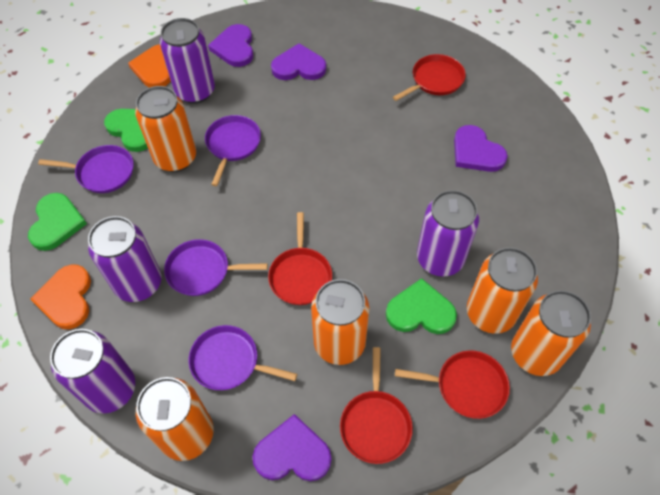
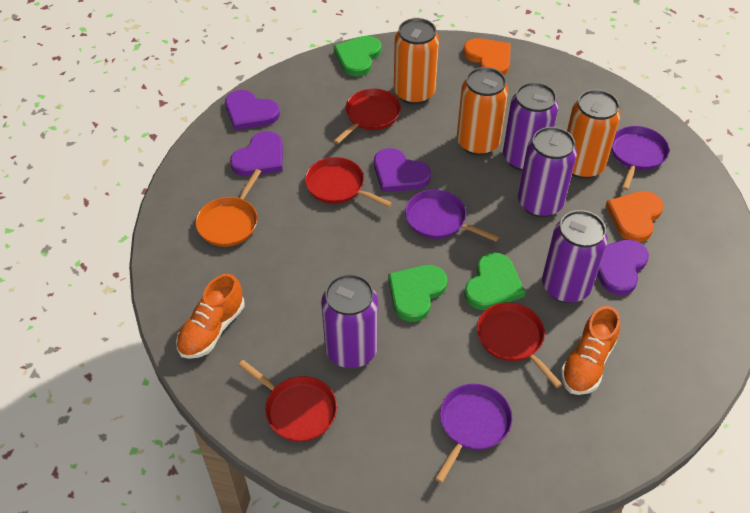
orange can: [135,86,196,172] [136,377,214,461] [311,279,369,365] [467,247,538,334] [511,290,591,376] = 5 -> [394,18,439,105] [457,67,509,156] [567,89,620,179] = 3
orange pan: none = 0 -> [196,169,261,247] = 1
orange shoe: none = 0 -> [176,274,244,359] [561,306,620,395] = 2
purple pan: [38,145,134,193] [164,239,268,296] [189,325,297,390] [205,115,261,186] = 4 -> [405,189,499,241] [435,384,512,483] [612,126,669,190] = 3

